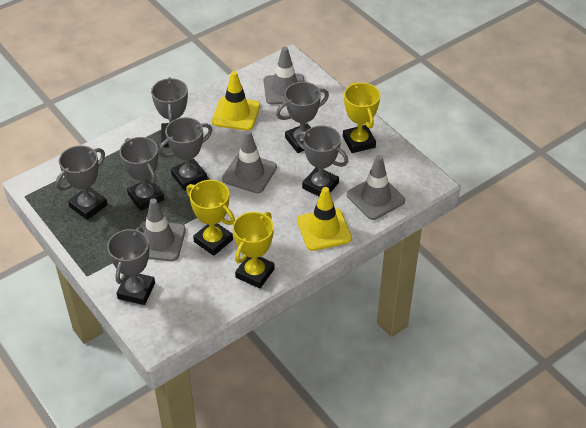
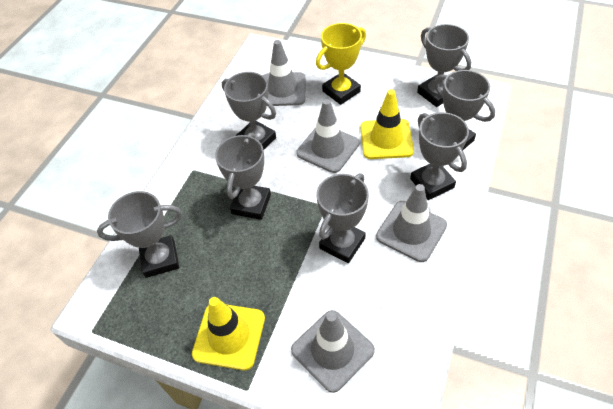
yellow trophy: [186,180,235,256] [233,212,275,288] [343,82,380,153] = 3 -> [316,23,366,105] = 1

